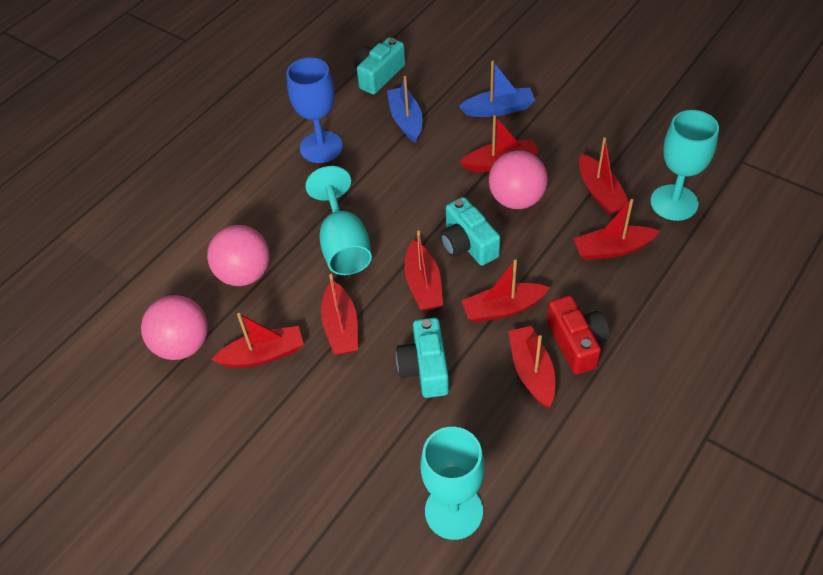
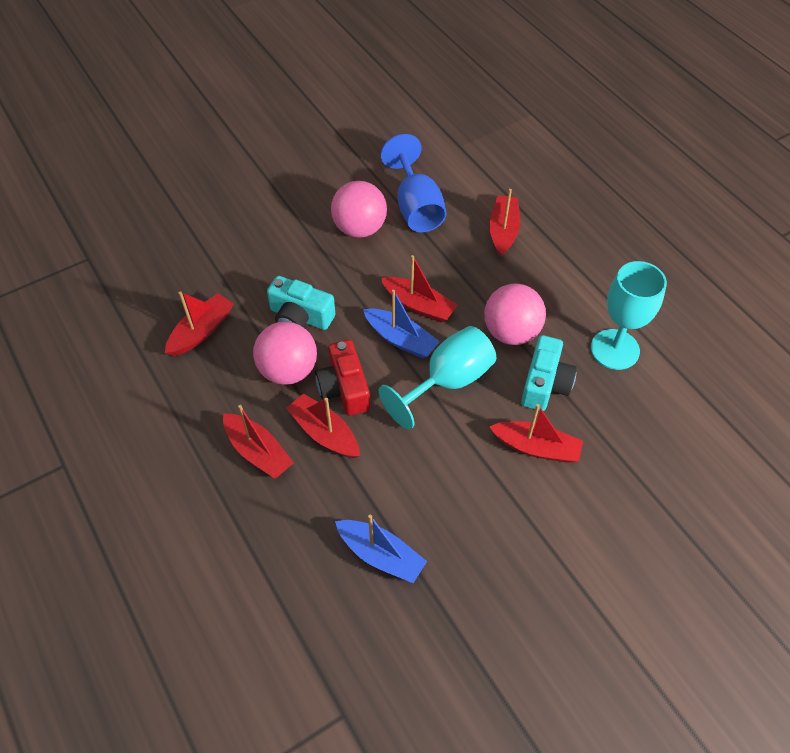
red boat: [211,313,304,368] [321,274,358,355] [405,231,443,311] [460,115,539,172] [461,259,550,322] [508,326,555,407] [573,199,660,260] [579,137,629,215] = 8 -> [165,291,234,356] [223,405,294,479] [286,393,360,458] [381,255,458,322] [489,189,520,257] [489,404,583,463] = 6
turquoise camera: [354,37,405,95] [396,318,449,398] [440,197,500,266] = 3 -> [267,276,336,330] [521,335,577,411] = 2
turquoise goblet: [305,166,372,275] [420,427,485,540] [651,110,719,221] = 3 -> [379,326,496,429] [591,261,667,370] = 2

